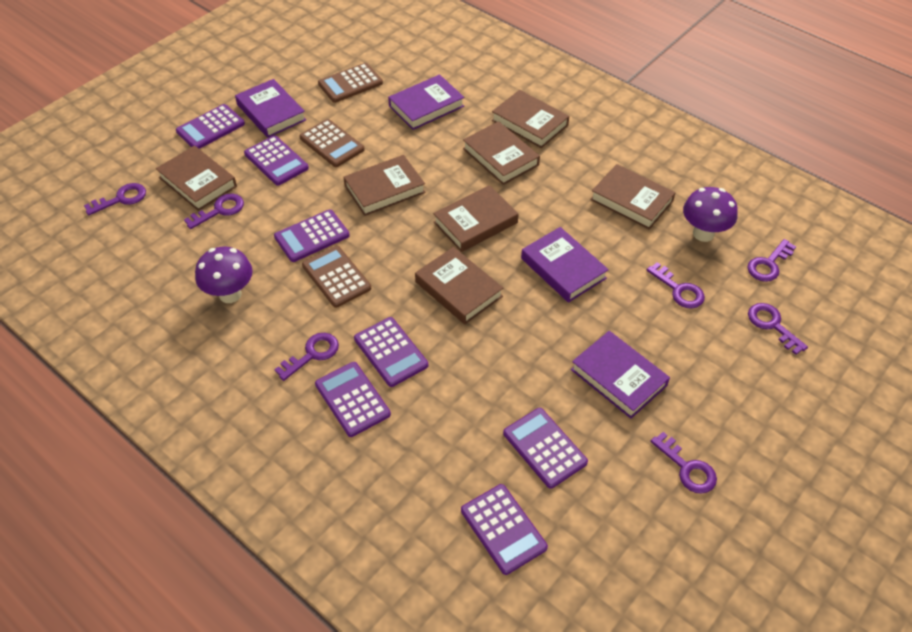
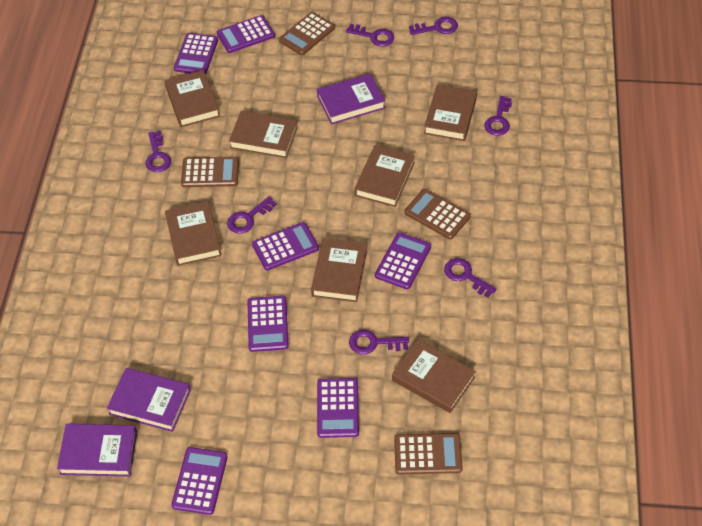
brown calculator: [299,119,365,167] [302,246,371,308] [318,63,383,103] = 3 -> [181,156,239,187] [279,12,335,55] [394,433,462,474] [404,189,471,240] = 4
purple book: [235,79,306,138] [388,75,464,130] [521,227,609,303] [571,331,670,419] = 4 -> [57,424,137,477] [107,368,191,432] [317,74,385,125] = 3
purple mushroom: [195,247,253,303] [683,187,738,242] = 2 -> none = 0

